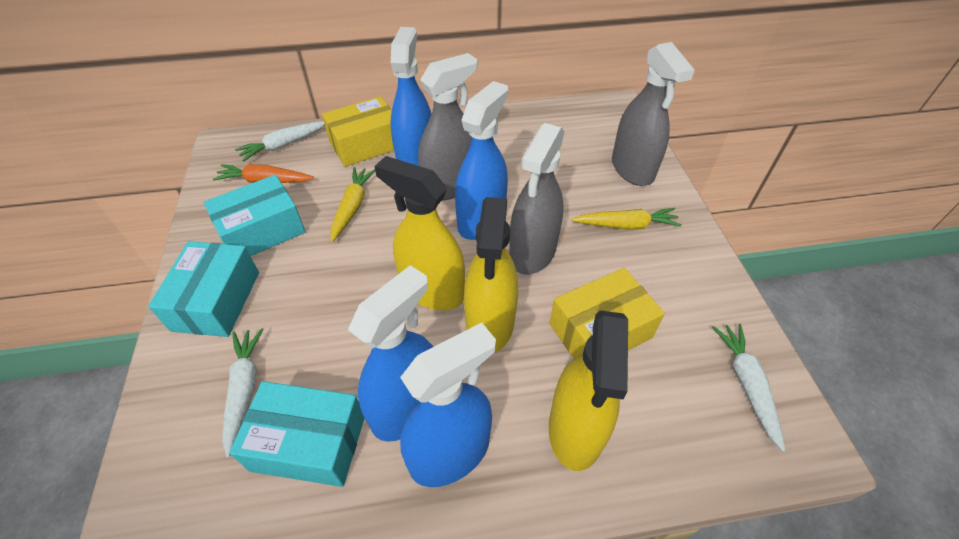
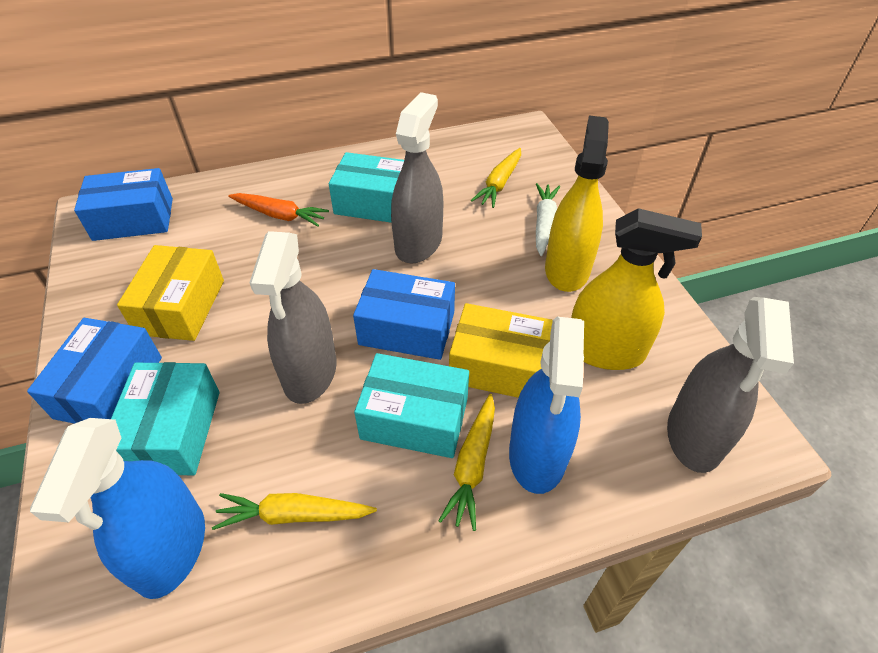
blue box: none = 0 -> [27,318,162,424] [74,168,173,241] [353,269,455,360] = 3
blue spray bottle: [348,265,433,442] [391,27,431,166] [400,322,496,487] [455,81,508,240] = 4 -> [30,418,205,599] [509,317,584,494] = 2
white carrot: [222,328,263,457] [235,121,325,162] [712,324,785,451] = 3 -> [536,183,560,256] = 1
yellow carrot: [330,167,375,242] [572,208,682,230] = 2 -> [212,493,377,530] [439,394,495,531] [471,148,521,208] = 3
yellow spray bottle: [374,156,465,310] [464,197,518,352] [549,310,628,471] = 3 -> [545,115,609,292] [571,208,702,370] = 2

